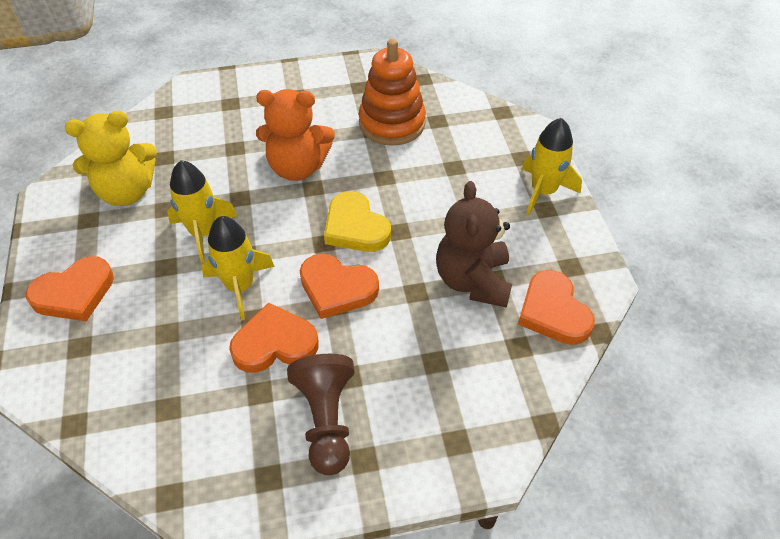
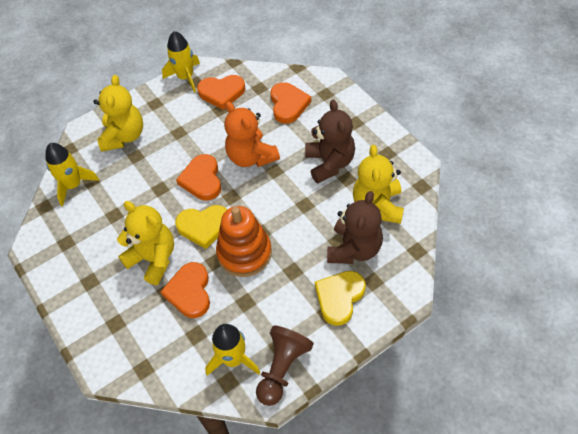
brown teddy bear: [436,181,512,308] = 1 -> [305,100,355,183] [327,191,383,264] = 2
yellow heart: [324,191,391,252] = 1 -> [175,205,227,249] [315,271,366,326] = 2
yellow teddy bear: [65,111,157,206] = 1 -> [93,75,143,152] [117,201,174,285] [353,145,404,224] = 3

